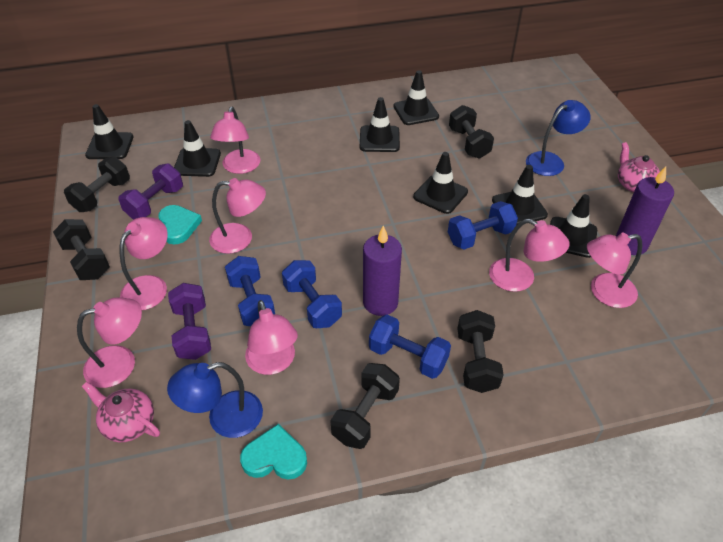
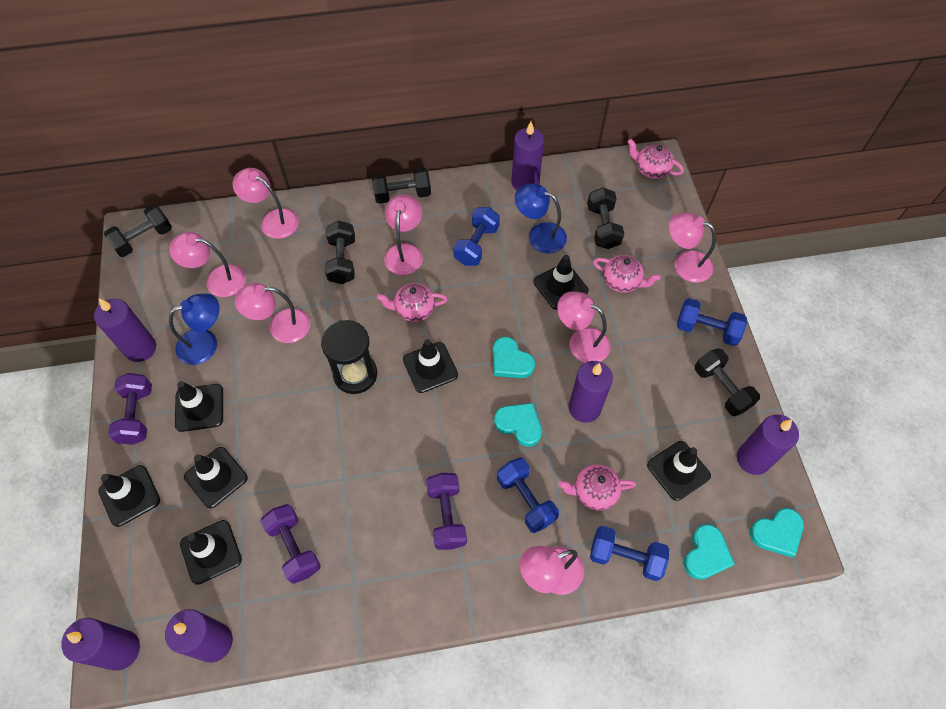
black hourglass: none = 0 -> [321,320,377,394] = 1
pink teapot: [82,381,160,442] [618,142,660,193] = 2 -> [377,283,448,322] [559,464,636,511] [593,255,660,293] [627,139,684,179] = 4
purple candle: [363,225,402,316] [616,166,674,255] = 2 -> [61,618,140,671] [94,298,156,362] [165,609,233,663] [512,122,544,191] [569,361,613,423] [737,415,799,475] = 6
purple dumbbell: [118,164,183,219] [168,283,211,360] = 2 -> [108,373,152,445] [260,504,321,584] [426,473,467,550] = 3
turquoise heart: [158,205,202,244] [240,424,307,480] = 2 -> [493,337,535,378] [494,403,542,447] [684,524,735,580] [750,508,804,557] = 4

